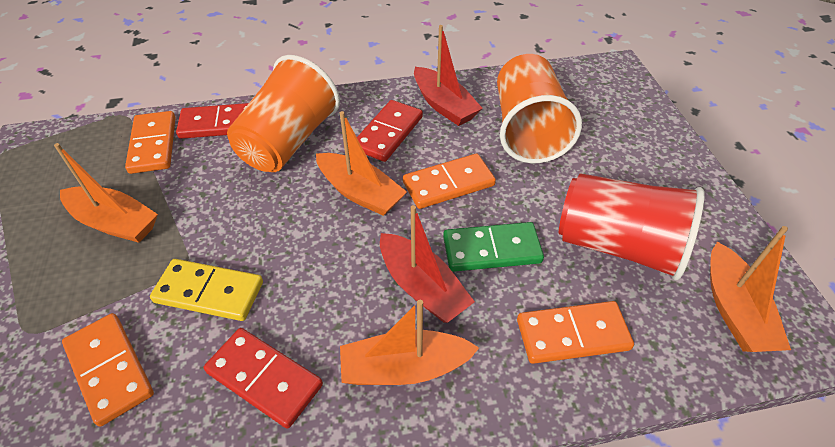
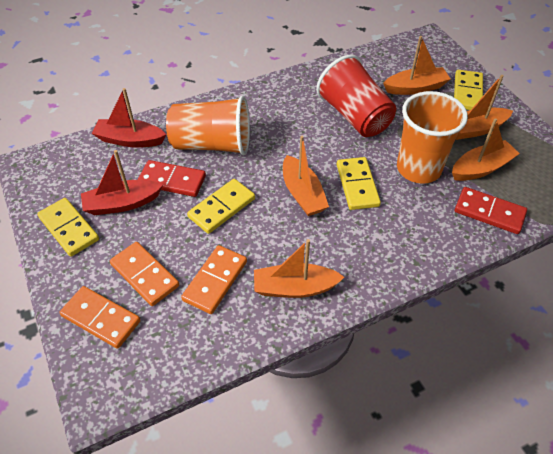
green domino: [443,222,544,272] = 1 -> none = 0
orange boat: [54,143,158,243] [316,111,407,216] [340,300,479,385] [710,226,791,352] = 4 -> [254,239,344,298] [283,136,329,216] [383,36,451,95] [452,118,520,181] [456,75,513,140] = 5
orange domino: [62,313,154,427] [125,111,175,174] [403,154,496,209] [517,301,634,364] = 4 -> [59,286,141,349] [110,242,179,306] [181,245,247,314] = 3
red domino: [176,103,249,139] [204,328,323,429] [357,100,423,162] = 3 -> [138,160,206,197] [455,187,527,234] = 2
yellow domino: [150,259,263,321] = 1 -> [37,198,99,257] [187,179,255,234] [337,157,381,210] [454,70,483,110] = 4

